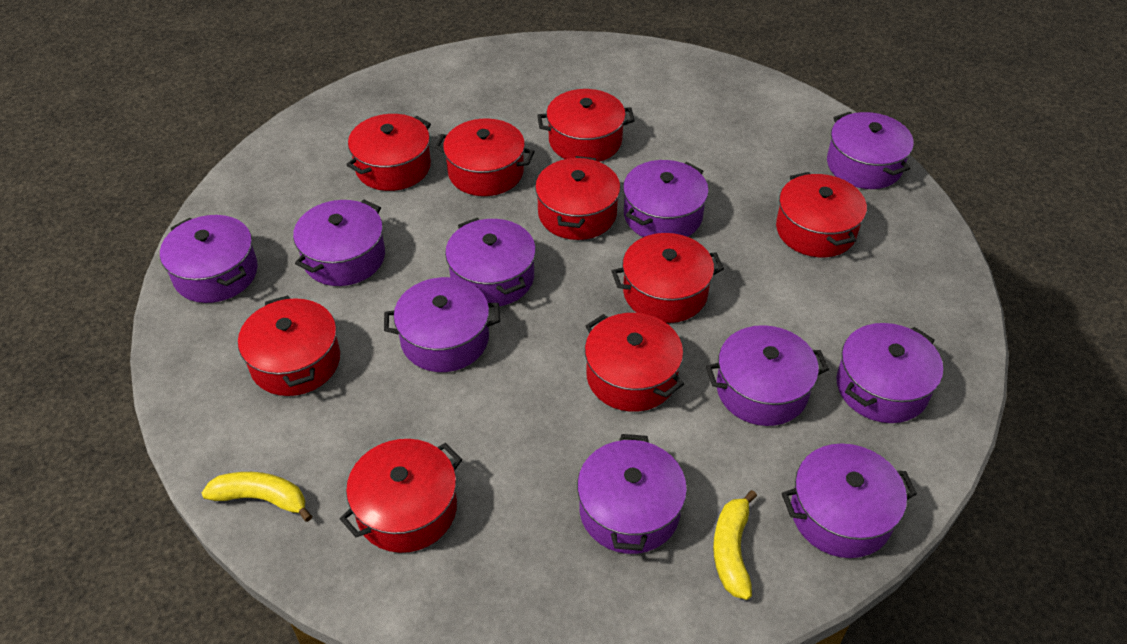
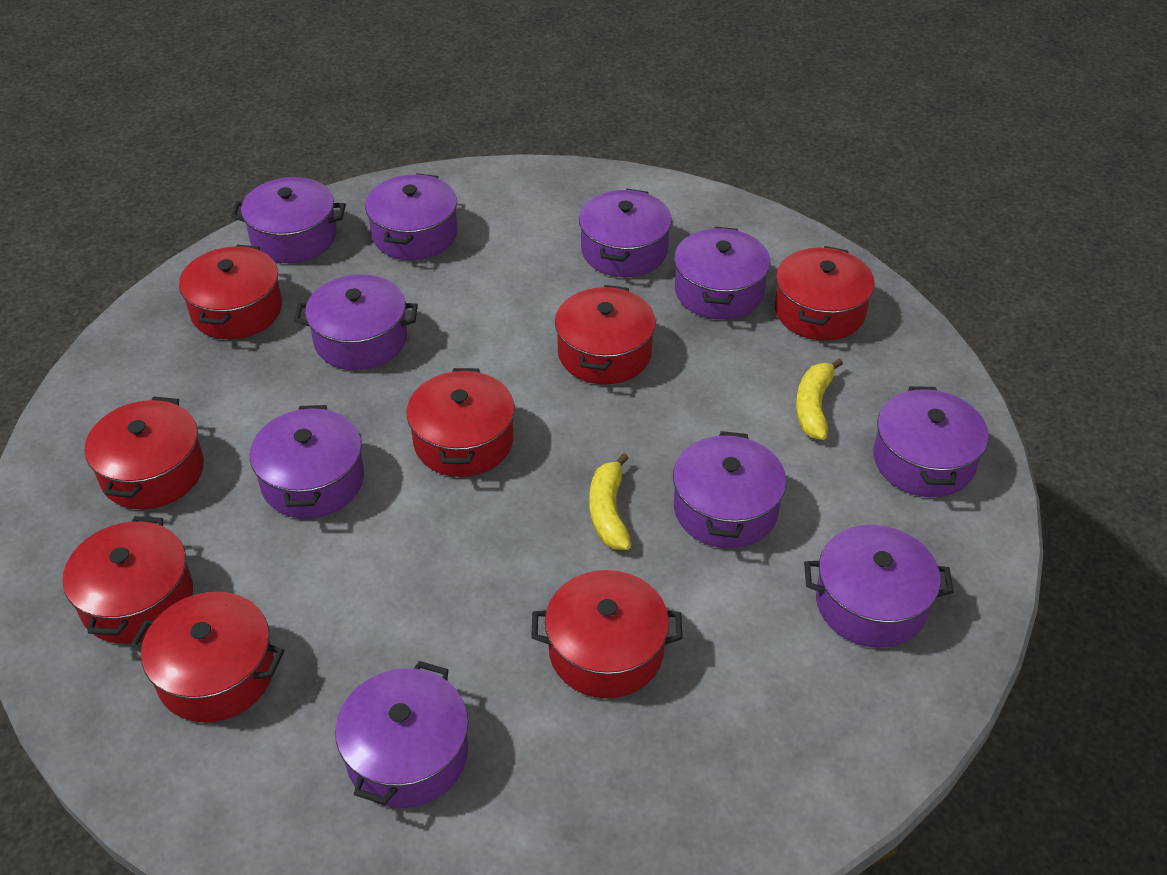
red pot: [238,295,340,396] [340,439,462,553] [346,114,431,191] [434,119,535,196] [535,156,621,240] [537,89,635,162] [585,313,684,412] [612,233,724,323] [776,172,867,257] = 9 -> [63,516,193,644] [85,396,204,509] [130,592,284,722] [179,245,282,339] [407,368,515,477] [531,570,683,698] [555,285,656,384] [775,246,875,341] = 8

